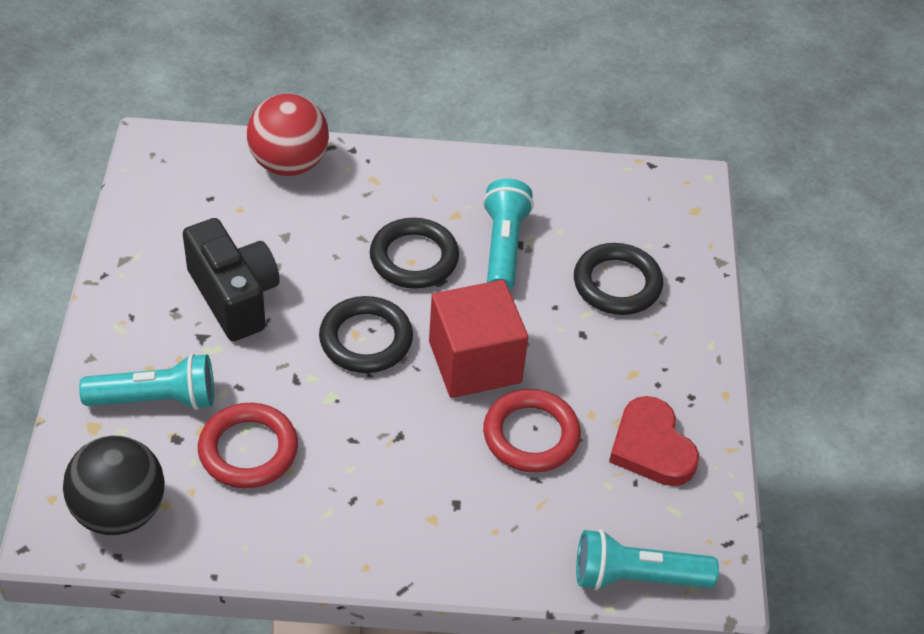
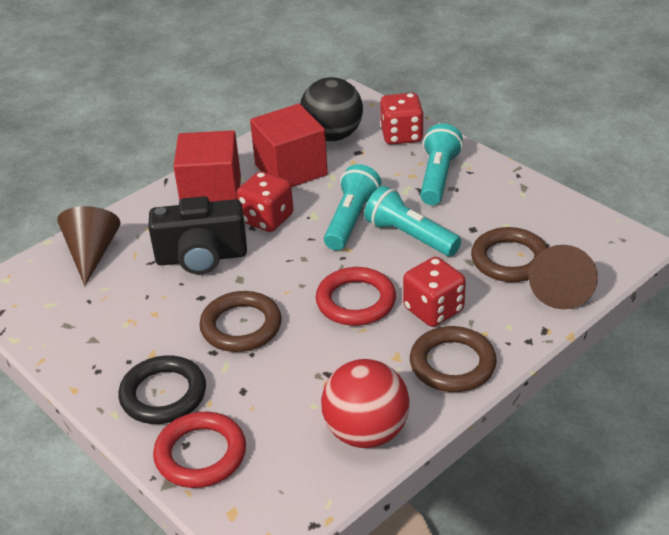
black ring: [319,296,413,373] [370,218,459,289] [574,243,663,315] = 3 -> [118,356,206,424] = 1
brown cone: none = 0 -> [57,206,120,286] [529,245,598,309] = 2
brown ring: none = 0 -> [200,291,282,352] [410,326,497,392] [471,227,548,282] = 3
red cube: [429,280,528,398] = 1 -> [173,130,241,202] [250,104,328,187] = 2
red dice: none = 0 -> [237,171,293,232] [380,93,424,145] [403,257,466,327] = 3
red heart: [609,396,699,486] = 1 -> none = 0

